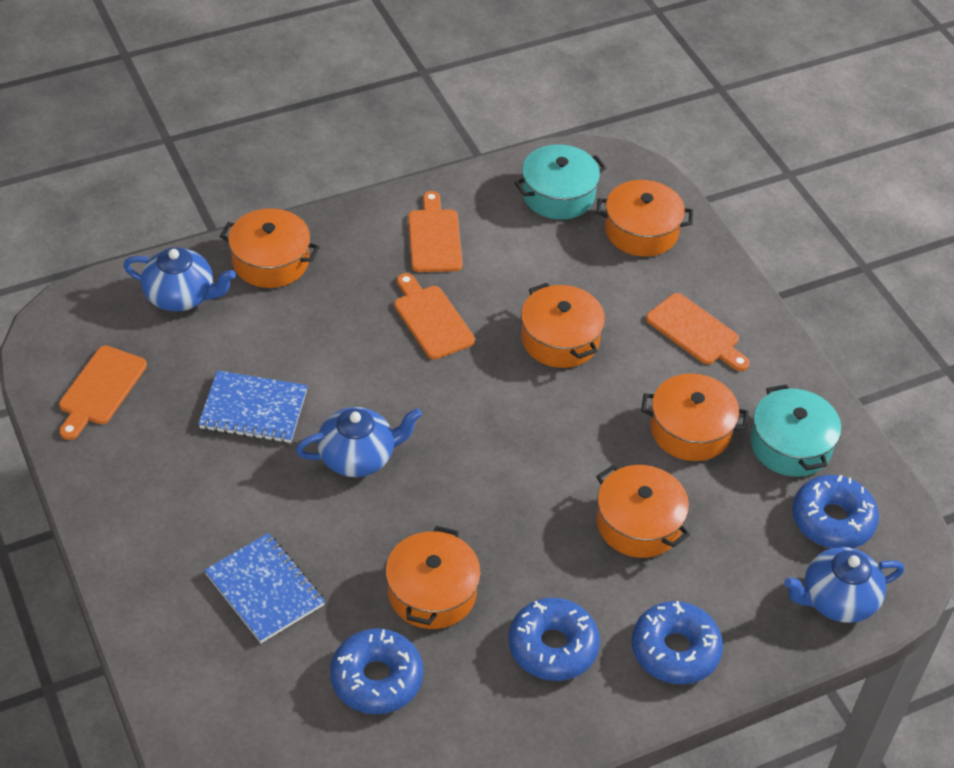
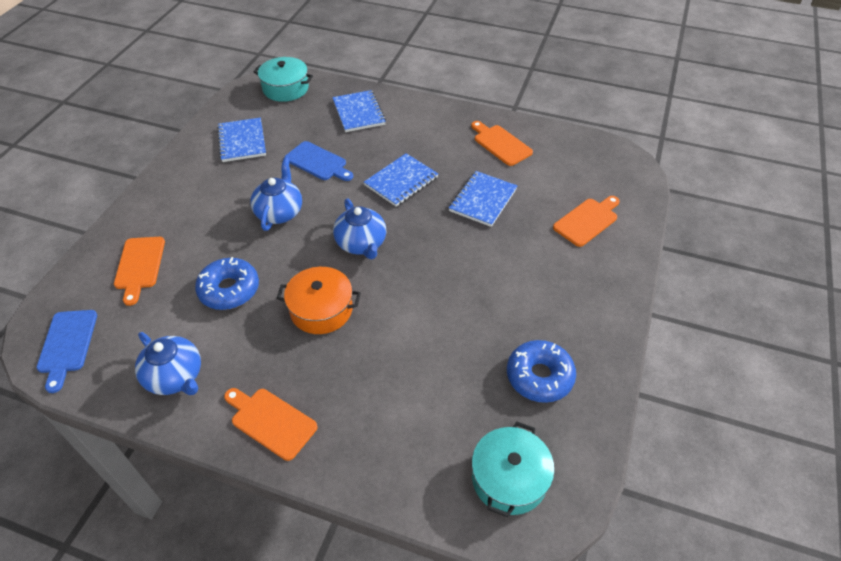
blue cutting board: none = 0 -> [37,310,97,393] [285,141,353,181] = 2
blue donut: [330,628,423,714] [508,598,600,681] [632,601,723,684] [792,475,879,548] = 4 -> [195,257,259,310] [507,340,576,403] = 2
blue notebook: [198,371,308,443] [204,533,325,643] = 2 -> [217,117,266,162] [332,90,386,132] [364,153,438,207] [449,171,517,227] = 4
orange pot: [220,208,320,288] [385,526,481,629] [521,283,605,368] [596,180,693,257] [596,465,690,558] [641,374,749,461] = 6 -> [277,267,361,334] = 1

